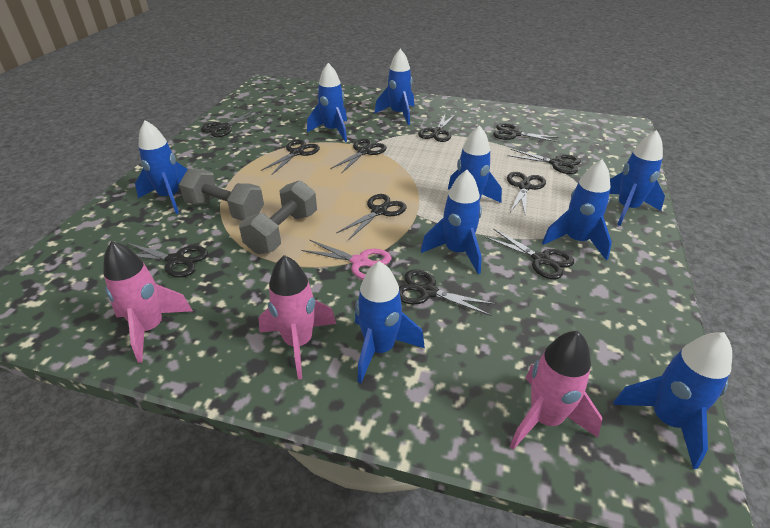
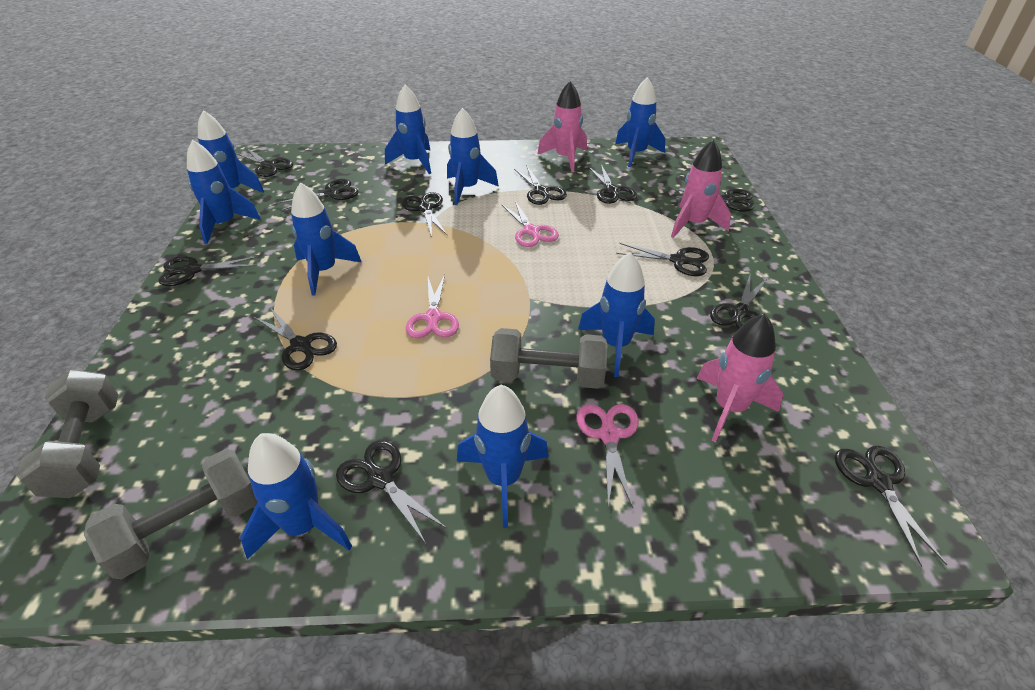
black scissors: [127,243,208,277] [201,111,261,137] [261,140,320,175] [331,139,387,174] [336,194,407,240] [399,269,496,316] [418,114,456,142] [484,228,574,279] [493,123,561,143] [507,149,581,174] [507,172,546,214] = 11 -> [158,256,259,286] [236,147,293,177] [254,307,337,370] [276,179,359,211] [336,440,447,544] [402,192,447,237] [514,165,567,205] [588,165,637,204] [616,243,709,276] [672,189,754,212] [710,275,768,329] [835,445,947,567] = 12
grey dumbbell: [179,168,264,221] [239,180,317,254] = 2 -> [16,369,119,498] [84,449,257,579] [490,328,607,389] = 3
pink scissors: [301,240,391,279] = 1 -> [406,274,459,338] [501,201,559,247] [576,404,639,508] = 3

